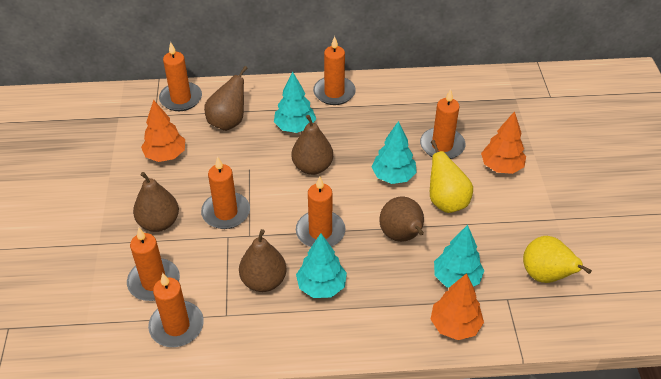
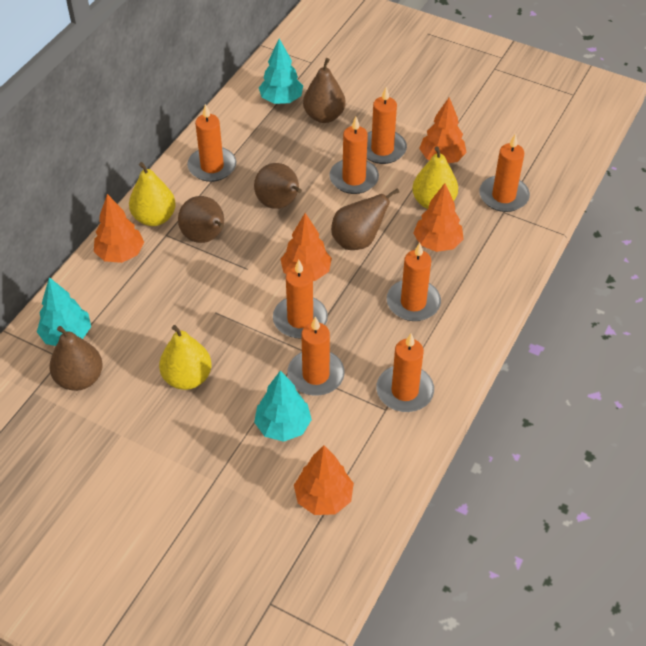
orange candle: [127,227,180,301] [148,273,204,347] [159,42,202,111] [201,157,250,229] [296,176,345,247] [313,36,356,105] [420,89,465,159] = 7 -> [187,104,236,182] [273,260,328,339] [287,316,345,396] [329,117,379,194] [367,87,407,164] [376,333,434,412] [387,242,441,321] [479,134,530,212] = 8
orange tree: [141,100,185,162] [431,273,484,340] [481,111,526,174] = 3 -> [94,194,144,263] [280,213,332,281] [294,445,354,515] [413,183,464,252] [419,97,467,163] = 5
turquoise tree: [274,72,316,133] [296,233,347,298] [372,121,417,184] [434,225,484,288] = 4 -> [37,277,91,346] [254,371,312,442] [259,39,303,104] = 3
yellow pear: [430,140,473,213] [523,236,592,283] = 2 -> [129,162,176,226] [159,325,212,390] [412,146,458,209] = 3

